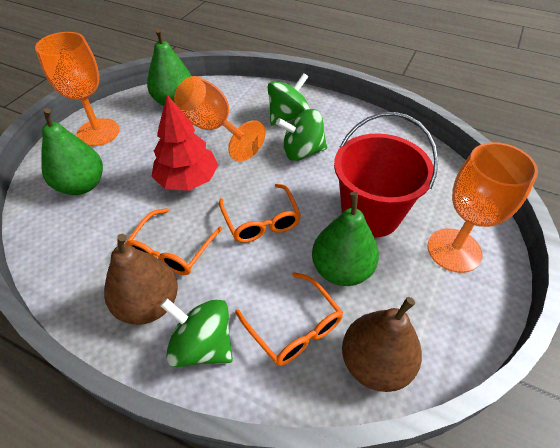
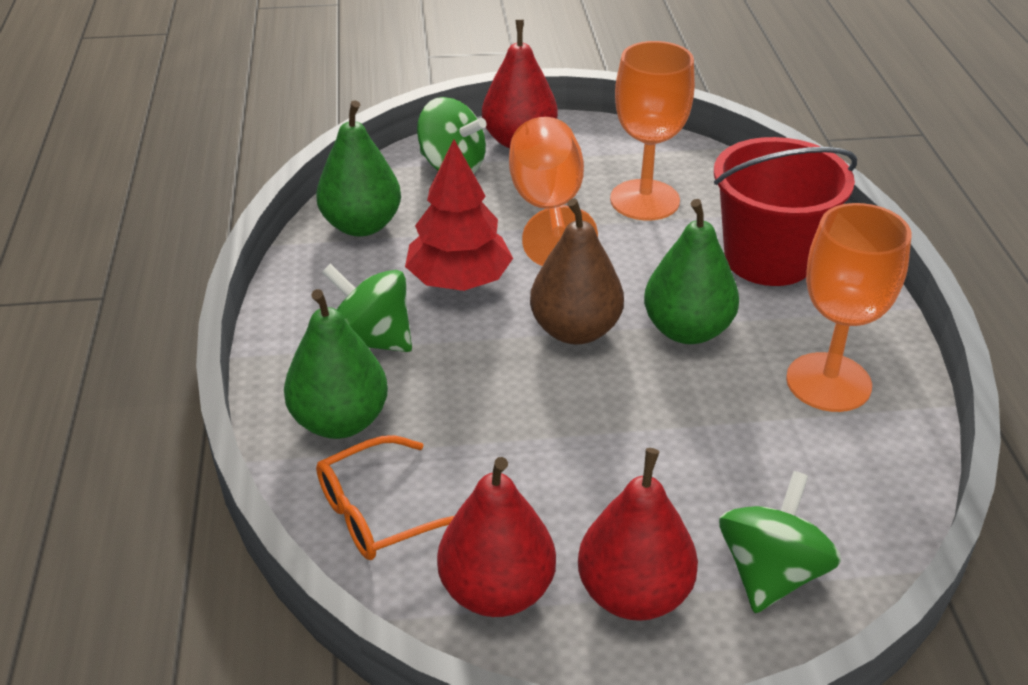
brown pear: [104,234,178,325] [342,297,422,392] = 2 -> [530,198,624,344] = 1
orange glasses: [125,208,222,275] [219,184,301,243] [235,272,343,366] = 3 -> [316,435,454,560] = 1
red pear: none = 0 -> [437,457,556,617] [482,20,558,149] [578,448,698,621] = 3

